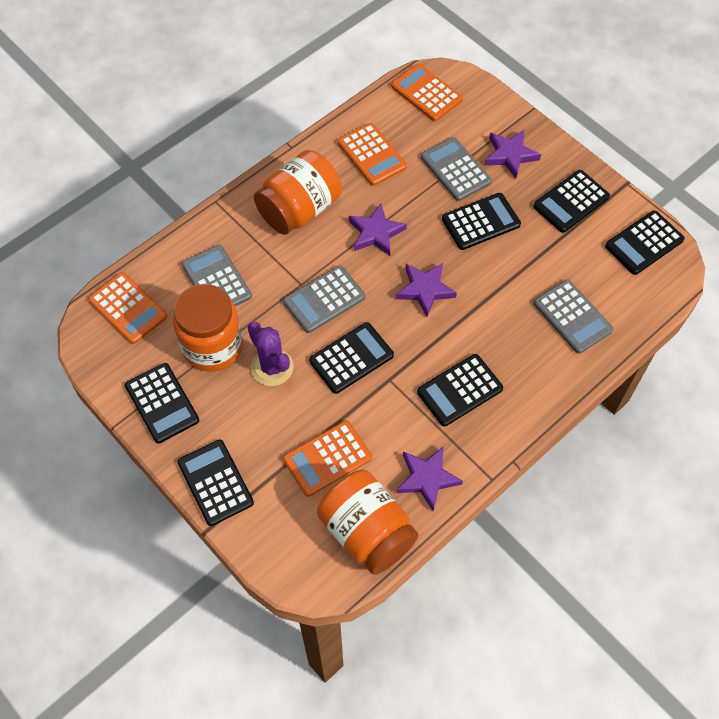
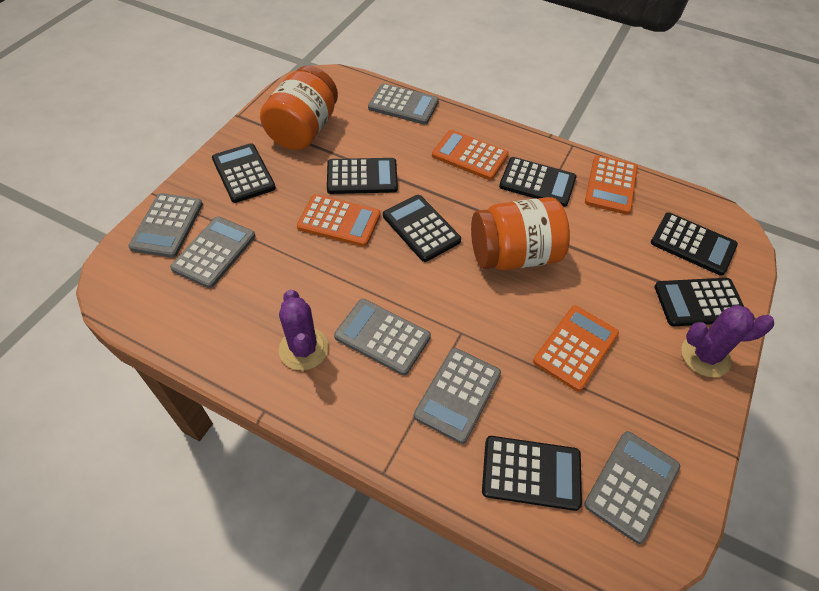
grey calculator: [182,245,252,306] [283,265,365,333] [421,137,492,201] [534,280,613,354] = 4 -> [128,193,203,258] [170,216,255,288] [334,299,431,375] [368,83,439,125] [414,348,501,444] [584,431,680,544] = 6
orange jar: [173,284,243,372] [254,150,342,235] [317,470,419,575] = 3 -> [260,66,338,150] [471,197,570,270] = 2
purple cactus: [248,322,294,386] = 1 -> [279,289,329,370] [681,305,774,377] = 2
purple star: [349,204,407,256] [396,263,457,317] [396,447,463,511] [485,130,541,179] = 4 -> none = 0

